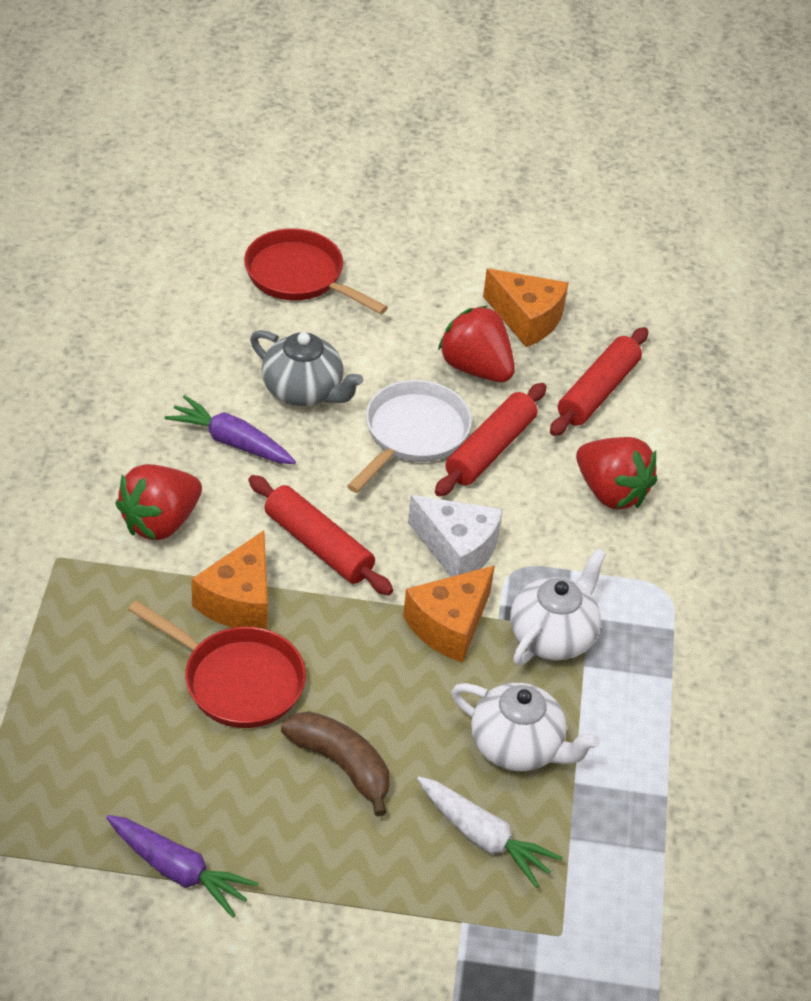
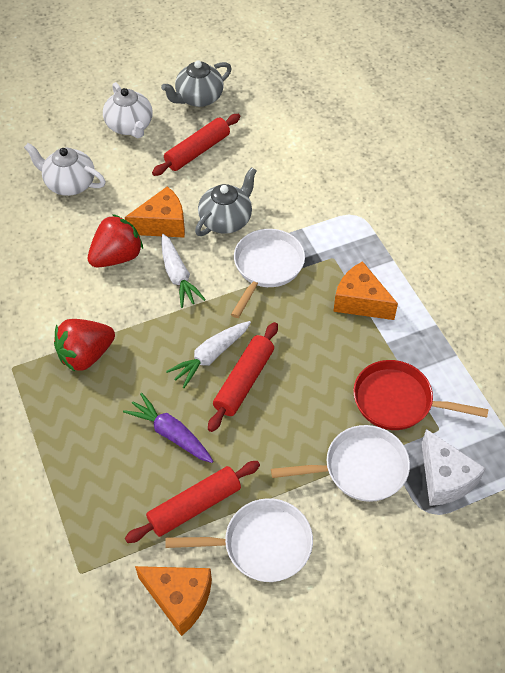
brown banana: [281,711,389,817] = 1 -> none = 0
grey teapot: [250,330,363,406] = 1 -> [161,60,232,107] [195,167,257,236] = 2
purple carrot: [106,815,259,918] [165,395,296,464] = 2 -> [123,393,213,463] = 1
red pan: [128,601,306,728] [244,228,388,314] = 2 -> [353,360,488,430] = 1
red strawberry: [116,464,202,540] [438,306,515,382] [576,437,657,509] = 3 -> [54,319,115,372] [88,214,143,268] = 2
white carrot: [417,776,563,888] = 1 -> [161,234,206,308] [166,321,251,388] = 2
white pan: [347,380,472,493] = 1 -> [165,498,313,582] [231,229,305,318] [271,425,410,502] = 3

